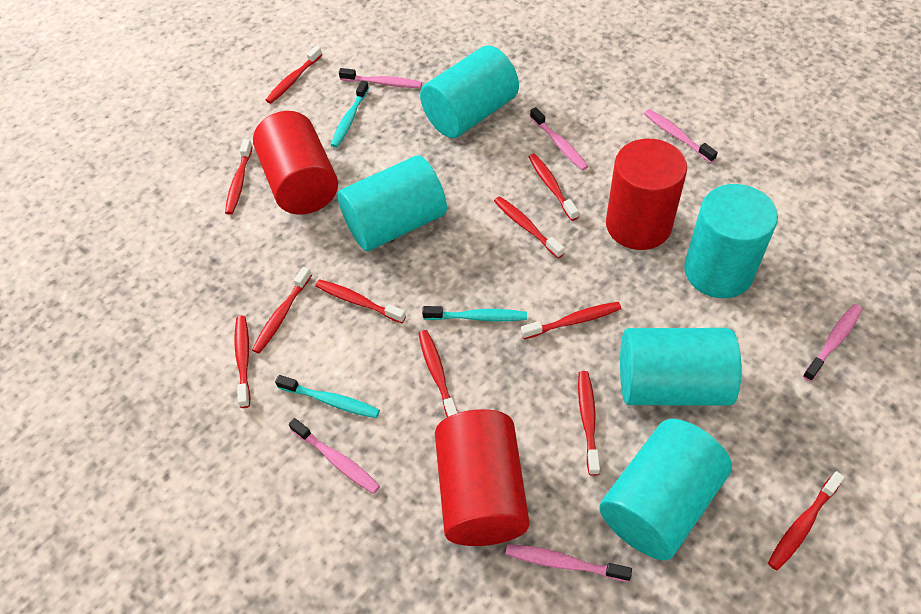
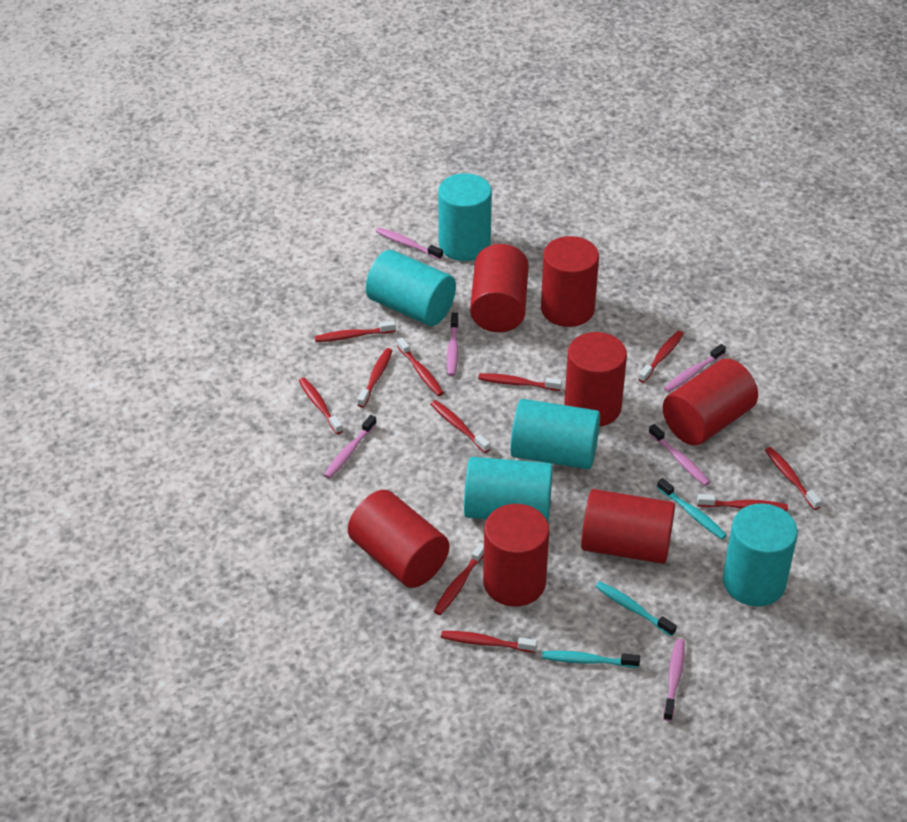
red cylinder: [253,111,338,215] [435,409,529,546] [606,139,687,250] = 3 -> [348,490,449,588] [470,244,529,332] [483,504,549,607] [541,236,599,327] [564,332,627,427] [581,489,675,564] [662,359,758,445] = 7

